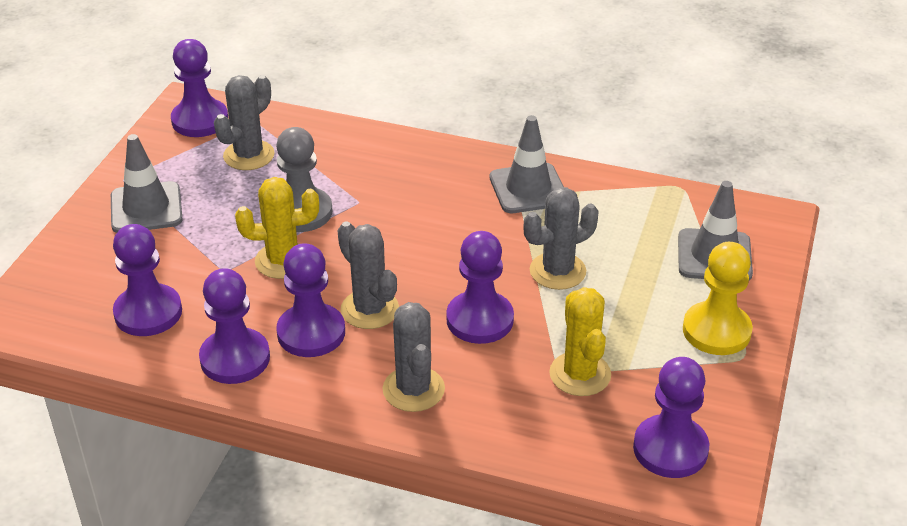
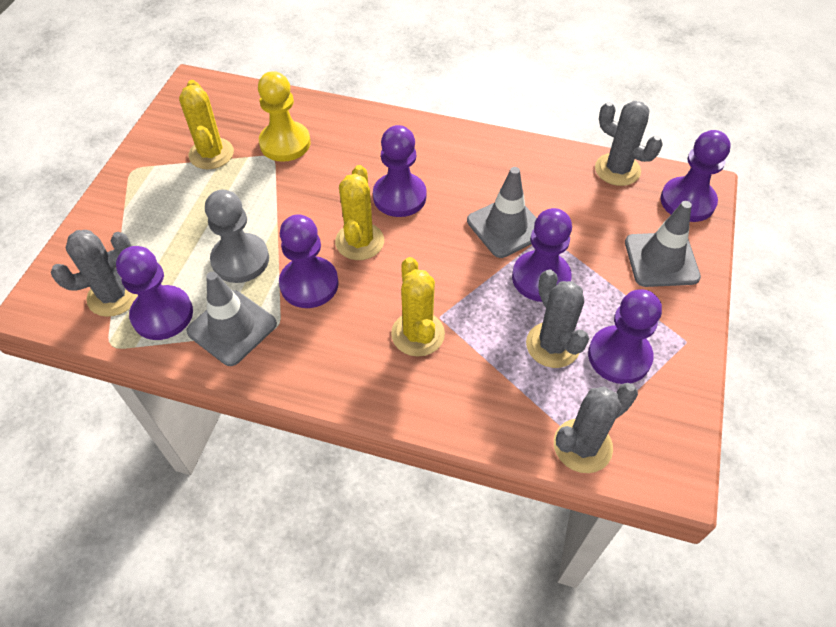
yellow cactus: [235,177,319,279] [549,287,611,396] = 2 -> [179,80,234,170] [335,165,384,260] [391,257,445,357] = 3

